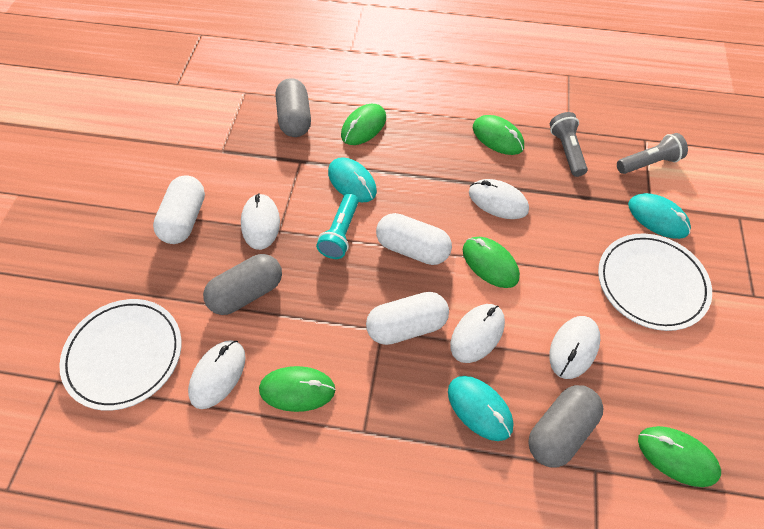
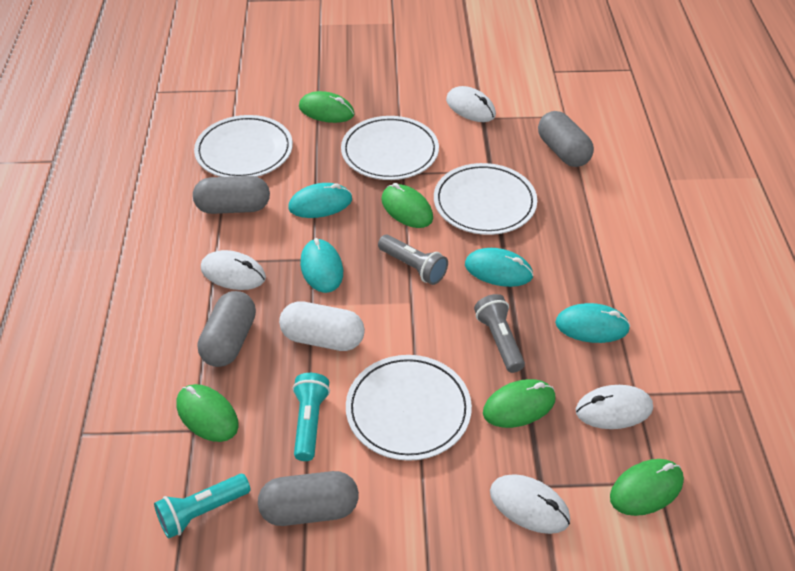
grey capsule: [203,254,282,315] [276,78,311,137] [528,385,603,467] = 3 -> [193,176,270,214] [198,291,256,367] [258,471,359,526] [538,111,594,167] = 4
turquoise flashlight: [316,193,358,259] = 1 -> [154,474,251,539] [293,373,330,461] = 2
turquoise mouse: [328,157,377,202] [448,376,513,441] [628,193,691,239] = 3 -> [288,183,352,218] [300,238,343,293] [465,248,534,287] [555,303,630,343] = 4
white capsule: [153,175,205,244] [366,292,449,345] [376,213,452,265] = 3 -> [279,301,365,351] = 1
white mouse: [188,340,245,409] [241,193,280,250] [450,304,505,363] [469,179,529,219] [549,316,600,379] = 5 -> [201,250,266,290] [446,86,496,122] [490,474,570,534] [576,385,653,429] = 4
white plate: [59,299,181,411] [598,233,712,331] = 2 -> [194,115,293,177] [341,116,439,180] [346,355,472,461] [434,163,537,235] = 4

